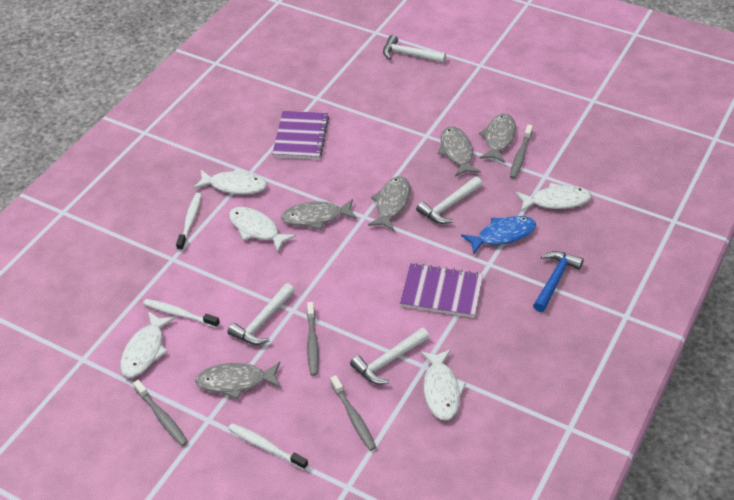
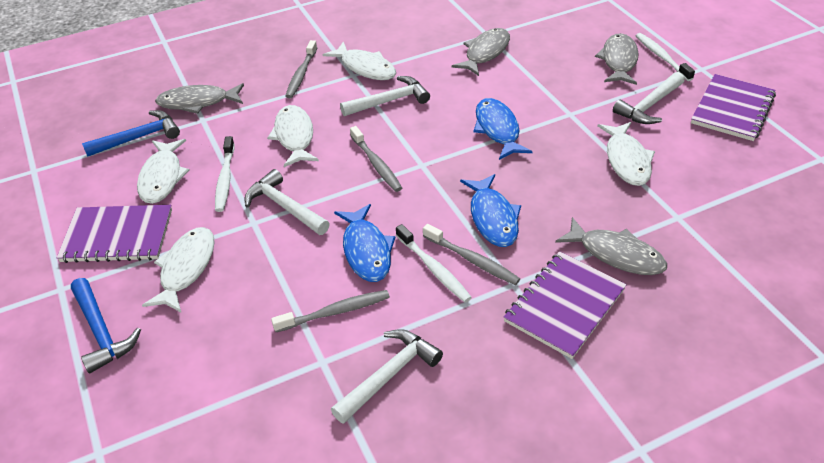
blue fish: [461,216,536,255] = 1 -> [334,204,395,282] [460,174,521,247] [474,98,533,160] = 3
blue hammer: [533,251,584,312] = 1 -> [71,278,141,373] [82,110,180,157] = 2
grey fish: [195,362,281,399] [281,199,357,230] [368,176,410,231] [438,126,481,177] [479,114,516,163] = 5 -> [155,83,244,114] [451,28,510,76] [555,217,667,275] [595,33,639,85] = 4
purple notebook: [272,111,329,159] [400,263,483,318] = 2 -> [57,205,172,263] [504,251,627,359] [691,74,776,141] = 3

